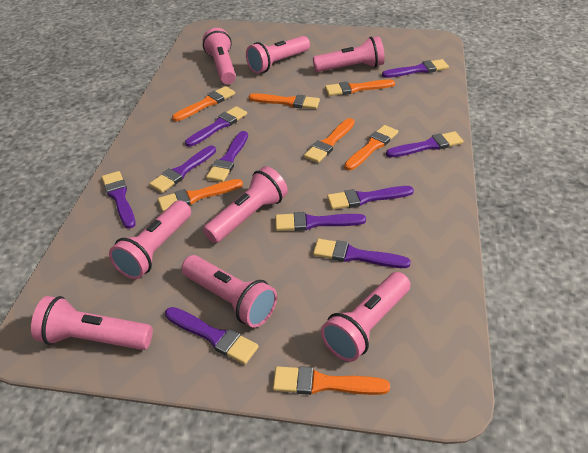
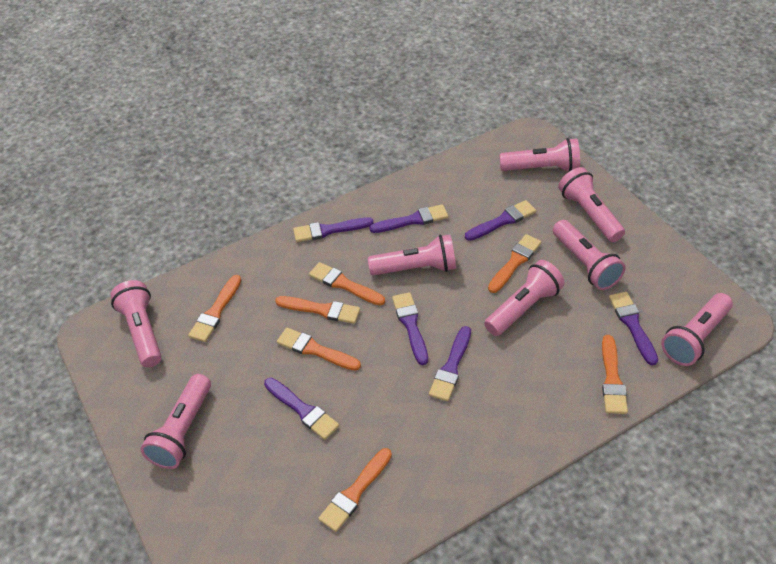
purple brush: [102,171,136,229] [149,145,216,193] [165,307,259,364] [185,106,247,147] [206,131,248,182] [275,212,366,231] [313,239,411,268] [327,186,414,210] [382,59,449,78] [386,131,463,157] = 10 -> [264,378,339,440] [293,217,373,242] [369,204,448,233] [392,292,428,365] [429,326,471,401] [465,200,536,241] [609,292,658,365] = 7

